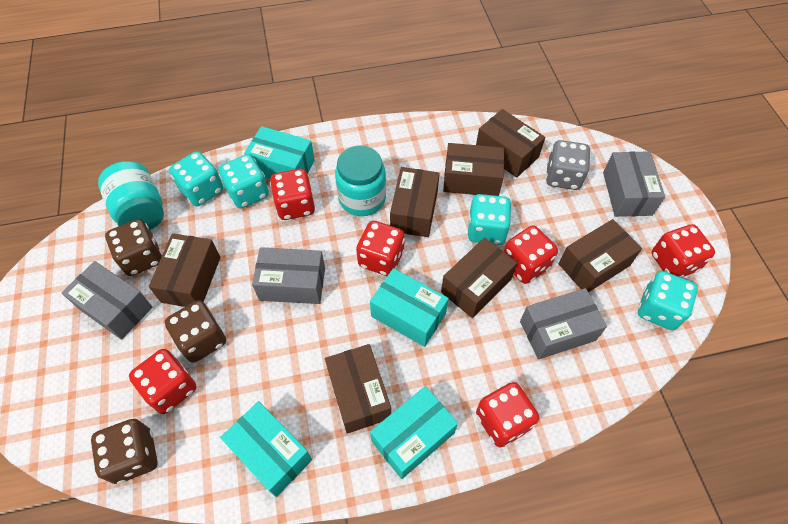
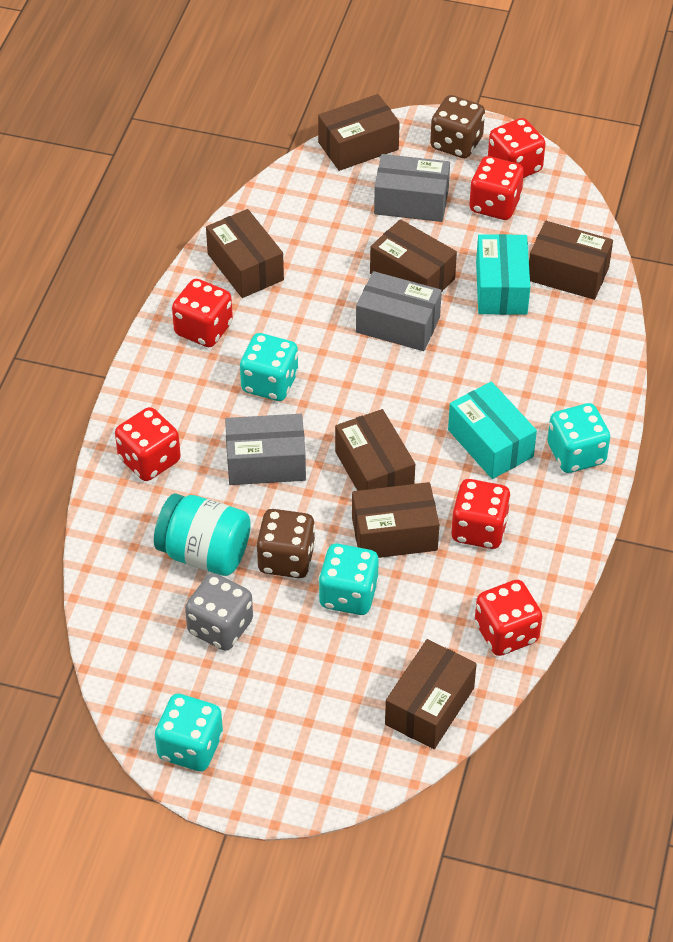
brown dice: [91,419,158,484] [105,219,162,276] [165,300,226,363] = 3 -> [257,509,316,578] [430,95,485,158] = 2
grey box: [61,261,153,340] [252,247,325,304] [520,288,607,359] [603,151,665,217] = 4 -> [225,414,306,485] [356,271,442,351] [374,154,450,222] = 3
turquoise box: [220,401,312,497] [244,126,315,179] [370,268,449,347] [370,386,458,479] = 4 -> [448,382,537,479] [476,234,530,315] = 2
turquoise jar: [98,161,164,230] [335,146,386,216] = 2 -> [154,493,251,576] = 1

